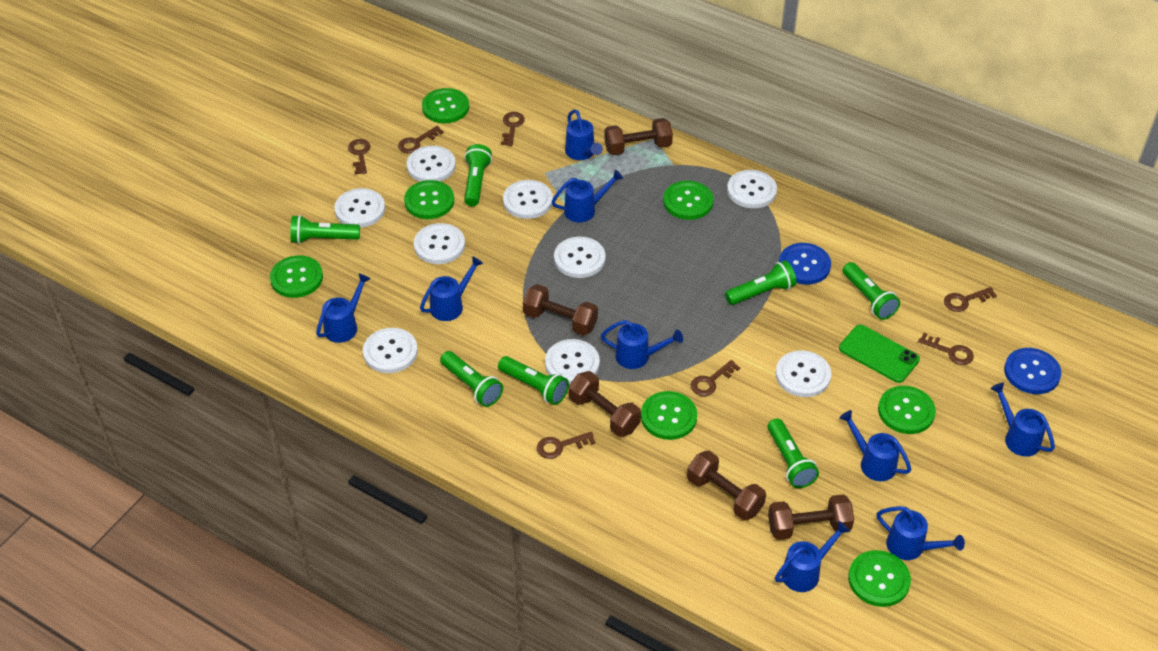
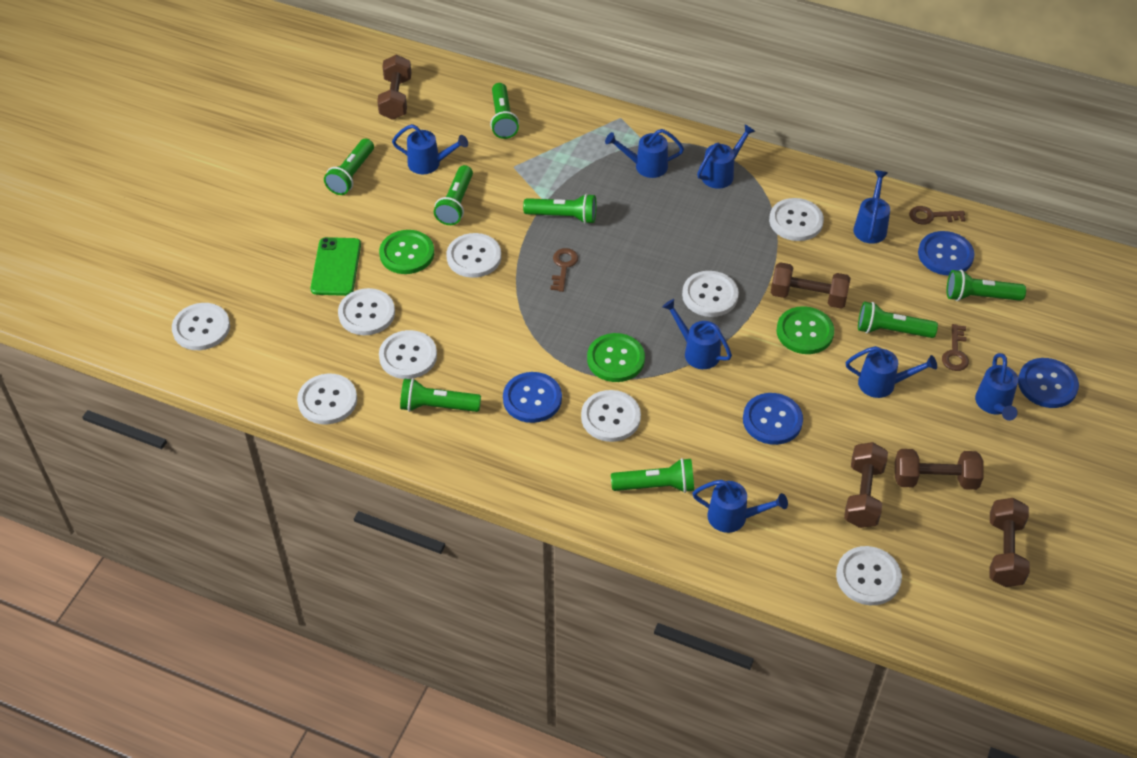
blue button: [779,243,831,285] [1004,348,1061,394] = 2 -> [503,372,562,423] [743,393,803,445] [918,231,975,275] [1018,358,1079,408] = 4
blue watering can: [316,273,371,343] [420,256,483,321] [552,170,623,222] [565,109,603,160] [601,320,683,369] [775,521,850,592] [839,410,911,481] [877,506,965,560] [990,383,1055,457] = 9 -> [392,124,468,174] [605,129,684,178] [662,299,732,369] [692,480,788,533] [697,124,755,189] [846,346,937,398] [853,170,890,244] [975,353,1018,421] = 8
brown key: [348,139,371,174] [398,126,444,153] [501,112,525,146] [537,432,595,459] [691,360,740,396] [918,333,974,365] [944,287,997,312] = 7 -> [550,248,578,292] [909,206,965,225] [942,324,969,371] = 3
green button: [270,255,323,298] [404,180,454,219] [422,88,469,123] [641,391,697,440] [663,181,713,220] [848,550,911,607] [878,386,936,434] = 7 -> [379,230,434,274] [587,333,645,382] [776,306,834,354] = 3
green flashlight: [290,215,360,244] [440,351,503,407] [464,144,492,206] [498,356,569,405] [725,260,796,305] [767,418,819,488] [843,262,900,320] = 7 -> [324,138,374,195] [400,378,481,412] [434,165,473,225] [490,83,519,139] [523,193,597,224] [611,458,694,493] [858,301,938,338] [947,270,1026,301] = 8

